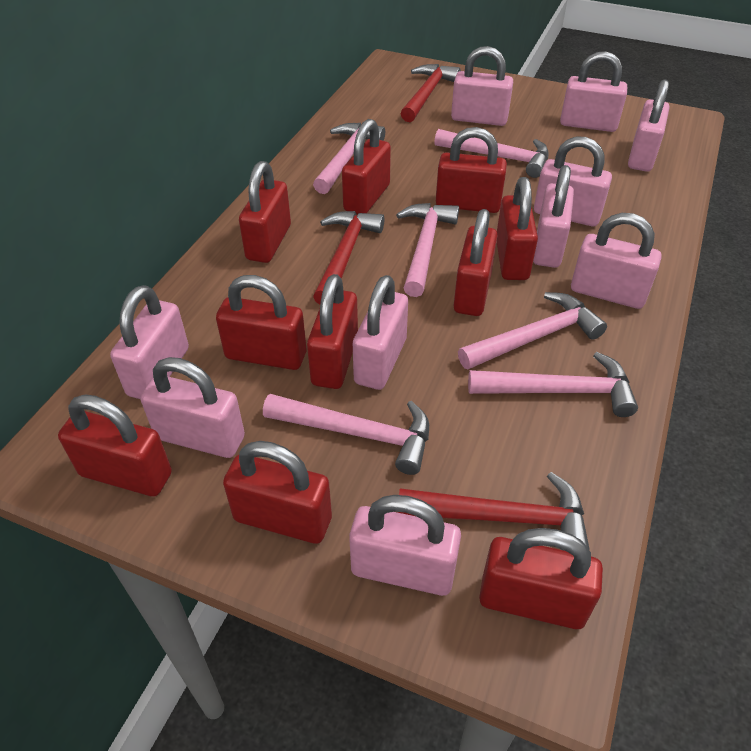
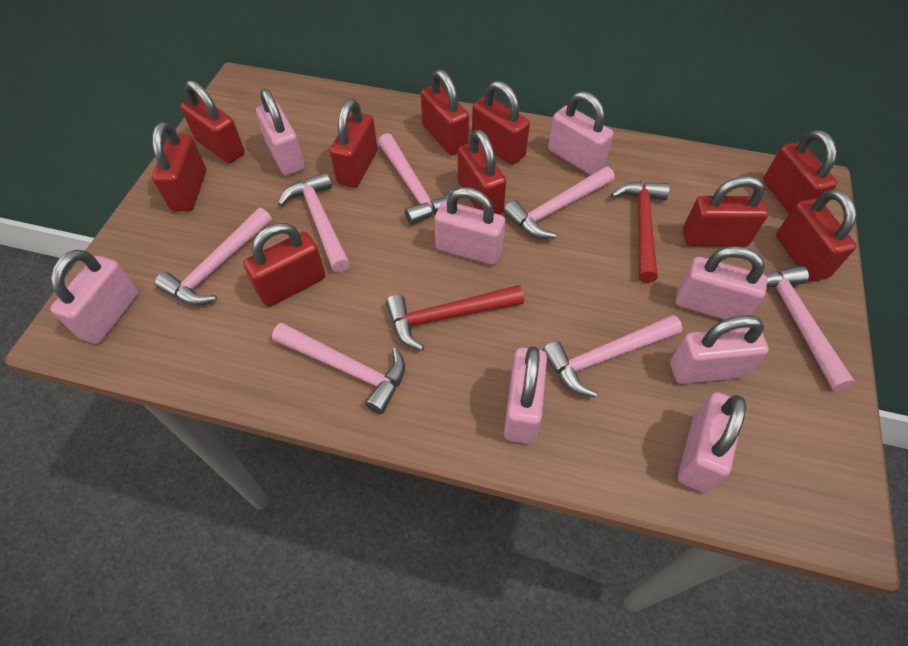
pink hammer: [263,394,429,475] [313,123,385,194] [396,203,459,297] [434,129,549,178] [458,292,607,369] [468,352,638,417] = 6 -> [155,208,272,305] [272,323,405,414] [278,172,350,273] [378,133,454,225] [504,166,615,239] [542,315,682,398] [765,265,854,390] = 7
pink padlock: [110,285,189,399] [141,357,245,458] [349,495,461,596] [353,275,408,390] [451,46,513,126] [533,165,574,268] [534,137,612,226] [560,51,627,132] [571,213,662,309] [628,79,669,172] = 10 -> [50,250,139,344] [256,89,305,176] [434,187,505,265] [504,346,547,444] [548,91,613,175] [670,315,769,384] [676,246,767,320] [678,392,746,492] = 8
red hammer: [313,211,384,305] [398,472,590,551] [401,64,461,122] = 3 -> [386,285,524,351] [611,181,670,283] = 2

